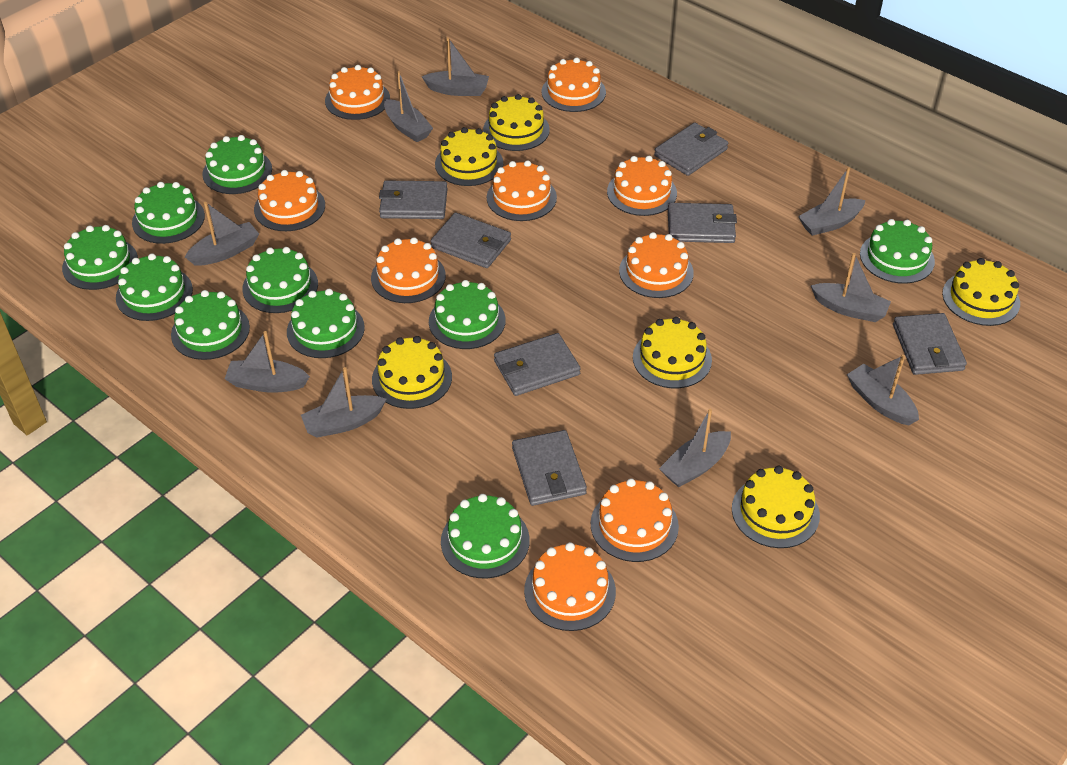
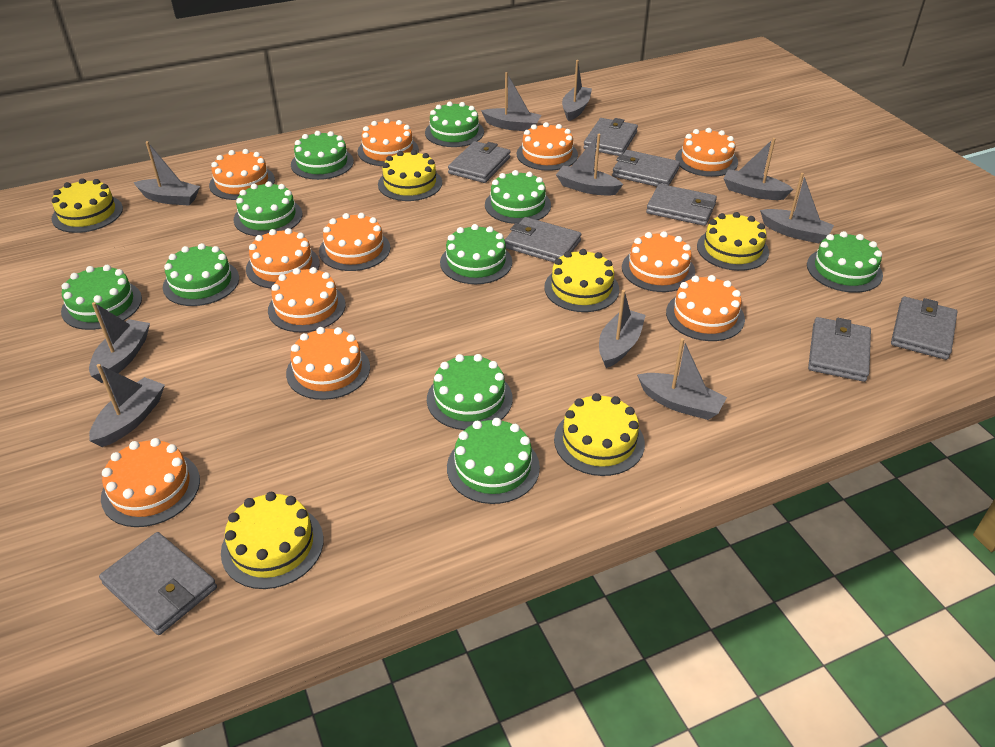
grey boat: [185,202,259,266] [225,331,310,393] [301,367,386,438] [384,71,433,142] [422,37,489,96] [659,409,731,487] [798,167,866,236] [811,253,891,322] [847,355,919,425] = 9 -> [89,302,150,383] [89,364,165,447] [134,141,200,206] [481,72,542,131] [556,134,623,196] [562,60,592,121] [599,290,646,368] [637,338,727,420] [723,138,794,200] [760,173,834,244] = 10
grey wallet: [379,181,448,219] [430,213,511,268] [494,333,581,396] [512,430,587,506] [654,123,728,176] [668,203,737,243] [893,313,967,375] = 7 -> [99,532,217,635] [448,141,511,183] [505,217,581,262] [583,118,638,156] [612,150,680,187] [646,184,717,226] [808,317,871,382] [891,297,957,360] = 8
orange cake: [254,170,325,231] [325,65,390,120] [371,237,446,303] [487,160,557,221] [524,542,616,631] [542,57,606,112] [590,478,679,562] [607,156,677,216] [619,232,694,298] = 9 -> [101,438,200,527] [209,149,275,200] [246,228,320,289] [268,267,346,332] [286,327,370,400] [319,213,390,271] [358,119,419,166] [517,122,578,171] [622,231,695,292] [666,275,745,341] [675,128,738,177] = 11

